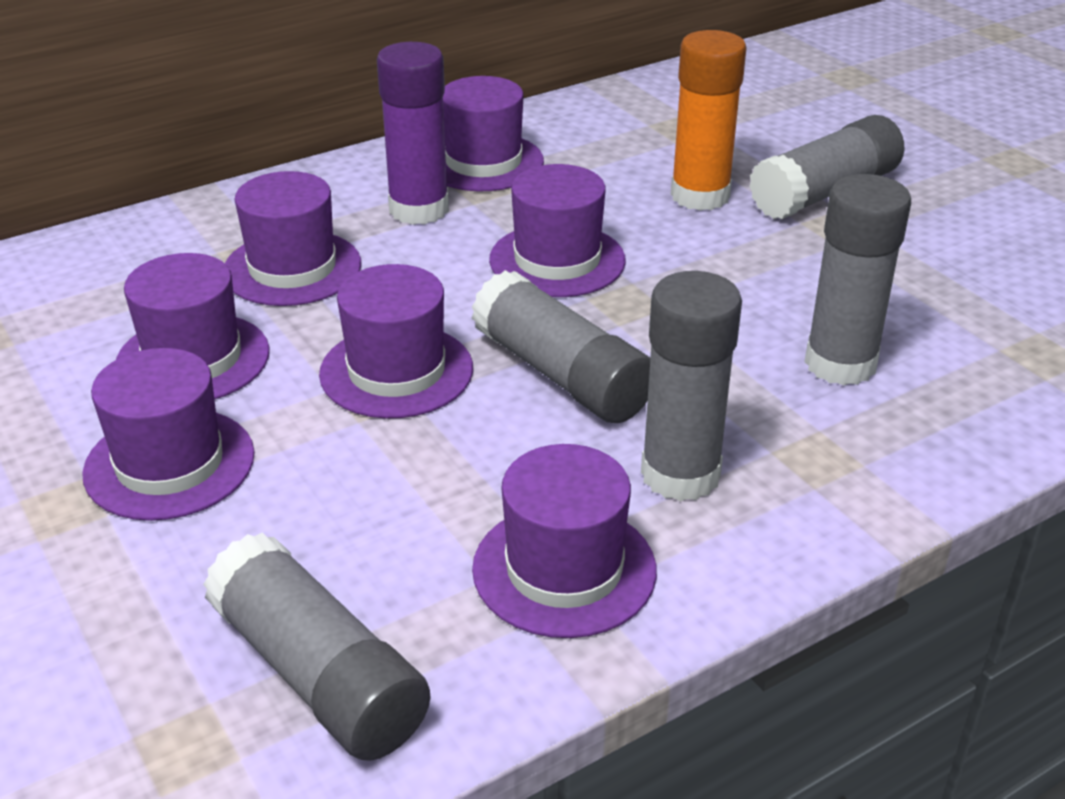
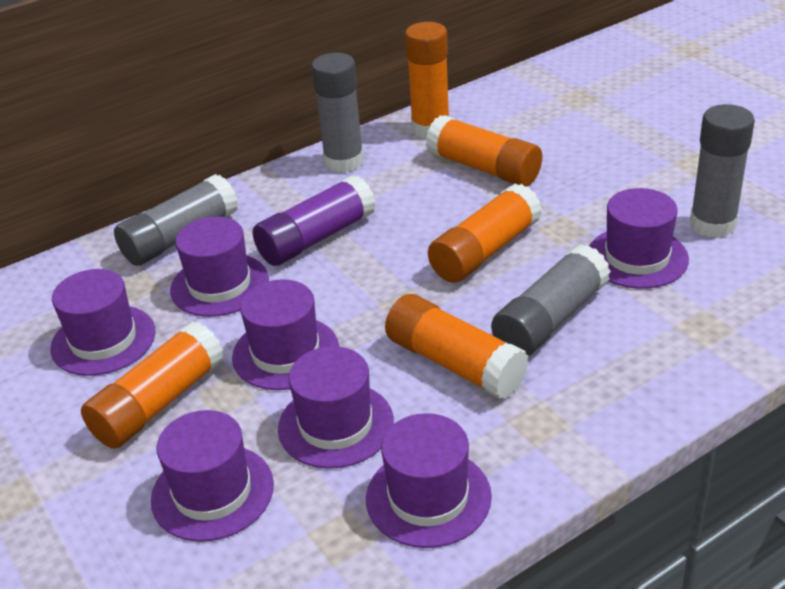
grey glue stick: [203,533,430,761] [471,270,650,423] [641,271,742,501] [749,115,905,219] [805,174,911,385] = 5 -> [114,174,238,266] [311,53,364,172] [491,244,611,356] [690,104,755,238] = 4
orange glue stick: [671,30,747,211] = 1 -> [81,321,224,449] [385,294,528,399] [405,22,449,138] [426,115,542,187] [428,183,542,283] = 5

